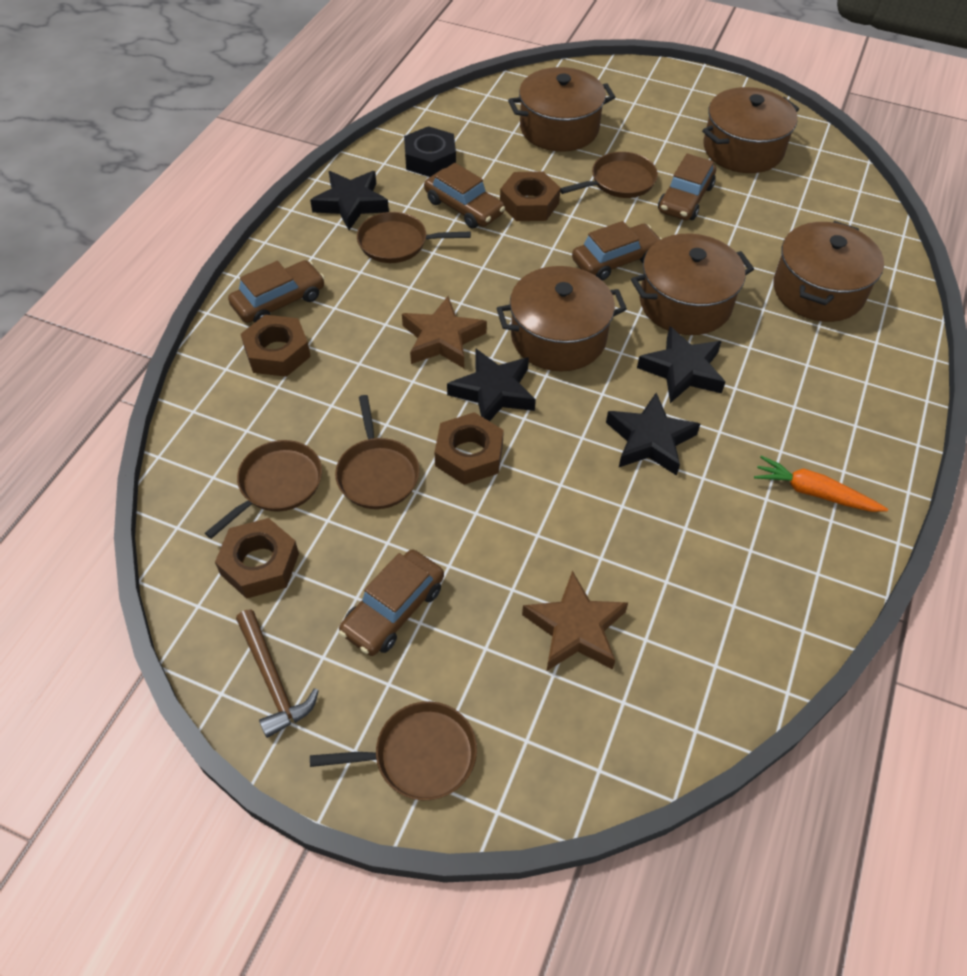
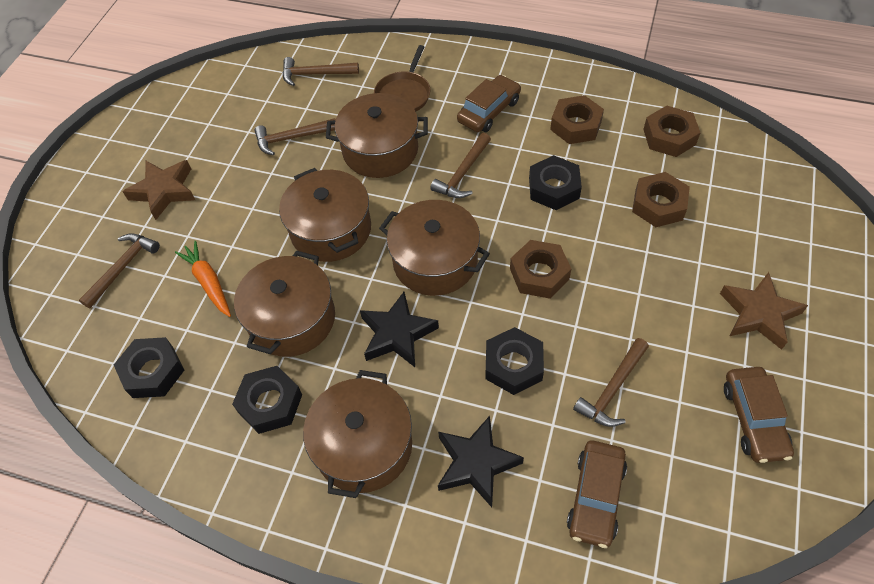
black nut: [404,126,456,177] = 1 -> [114,337,184,398] [232,366,302,434] [485,327,544,395] [529,155,582,210] = 4
black star: [310,171,389,230] [447,349,536,421] [606,393,700,476] [637,327,725,403] = 4 -> [360,292,439,367] [438,416,524,507] = 2
brown car: [228,260,325,323] [339,550,444,656] [424,163,505,228] [572,221,662,281] [658,154,716,220] = 5 -> [457,75,521,132] [567,440,627,548] [724,367,794,463] = 3
brown hammer: [236,610,319,738] = 1 -> [79,233,160,308] [254,118,336,155] [283,57,359,86] [430,133,491,198] [573,338,649,427] = 5
brown pan: [205,440,322,539] [310,701,477,800] [335,395,420,509] [357,212,471,263] [560,152,658,198] = 5 -> [374,45,430,111] = 1

